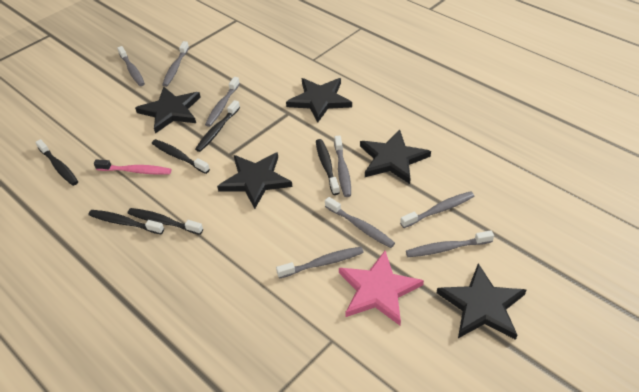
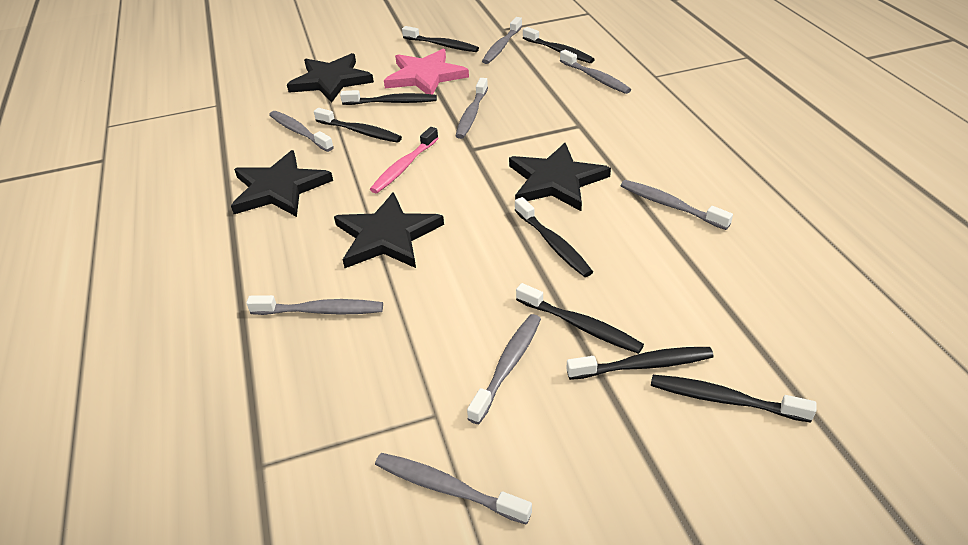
black star: [135,87,201,134] [217,152,292,209] [286,78,352,123] [360,129,431,184] [437,264,526,340] = 5 -> [231,150,333,217] [287,53,374,103] [334,192,444,268] [509,143,611,211] = 4
black toothbrush: [35,139,78,186] [88,210,164,234] [128,208,203,235] [152,139,210,174] [195,100,240,152] [316,139,340,195] = 6 -> [314,108,402,143] [340,90,437,105] [402,26,479,52] [515,197,593,277] [516,283,644,354] [523,27,595,63] [566,347,713,380] [651,375,817,423] = 8

